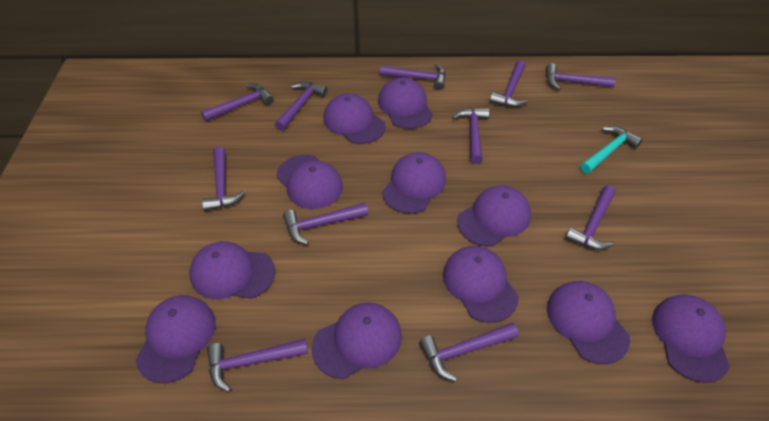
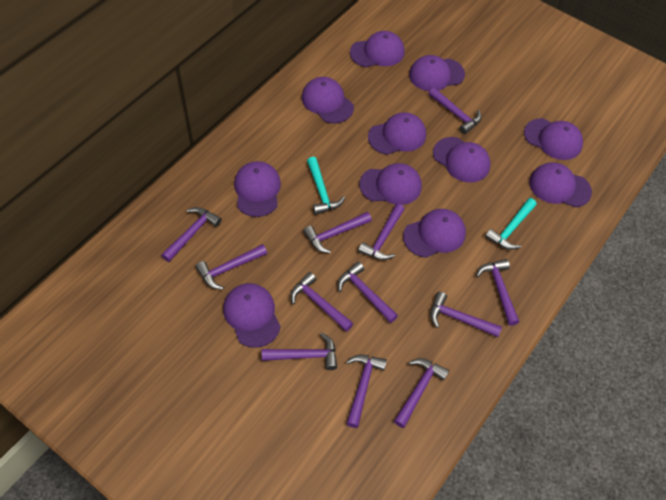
purple hammer: [201,83,274,122] [202,146,245,211] [207,339,308,392] [275,82,327,131] [283,203,368,245] [380,64,446,90] [419,323,519,382] [452,108,490,164] [490,60,528,107] [546,63,616,90] [565,185,615,250] = 11 -> [161,207,222,262] [195,244,267,290] [262,333,337,370] [290,272,354,332] [303,212,372,253] [338,262,398,323] [346,354,387,428] [358,204,405,260] [394,358,449,428] [428,87,481,134] [430,292,502,337] [476,259,519,326] = 12
turquoise hammer: [580,126,643,174] = 1 -> [307,157,345,215] [485,198,537,250] = 2

